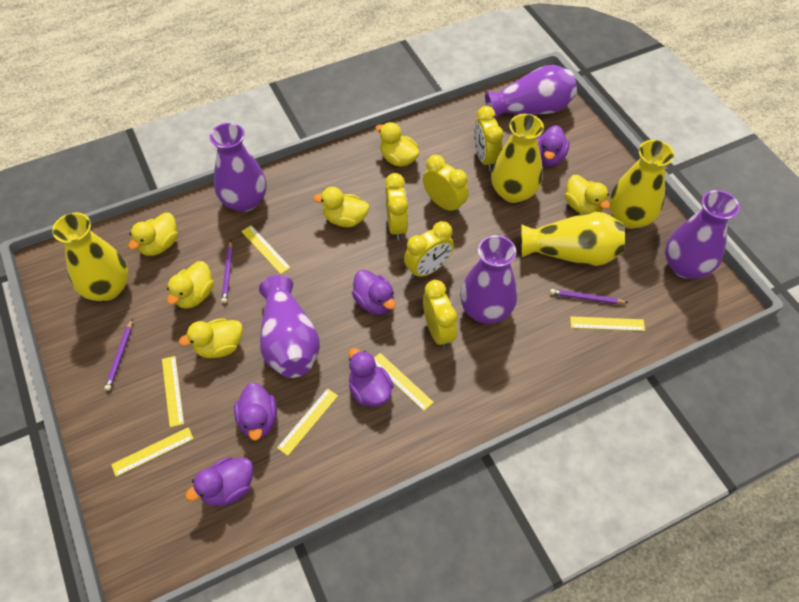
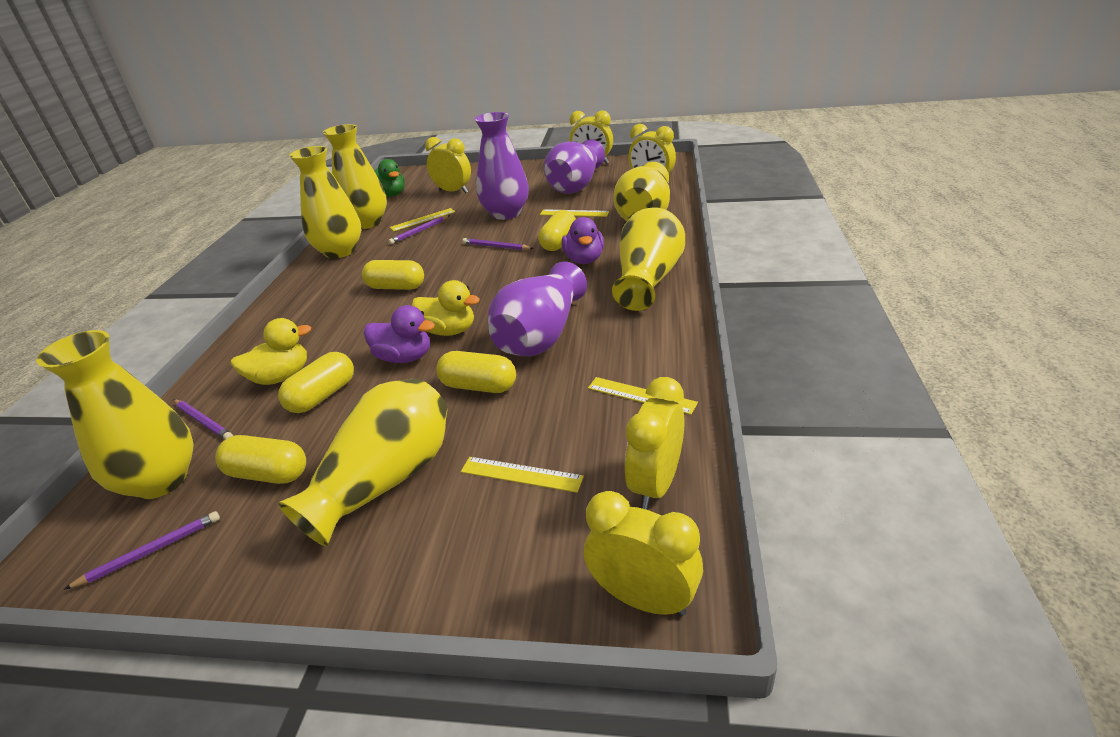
green duck: none = 0 -> [374,159,405,197] = 1
purple duck: [186,457,253,506] [234,382,277,441] [349,348,394,407] [352,270,396,315] [537,125,569,167] = 5 -> [364,305,435,363] [562,217,604,264] = 2
purple pencil: [104,319,132,391] [221,240,233,303] [550,289,628,304] = 3 -> [63,511,220,590] [173,399,233,439] [388,215,450,244] [462,238,534,250] = 4
purple vase: [210,123,266,212] [259,275,320,378] [460,235,517,324] [485,65,577,118] [665,190,740,279] = 5 -> [475,112,529,220] [488,262,587,356] [544,139,605,194] = 3
yellow capsule: none = 0 -> [215,435,306,484] [278,352,354,413] [362,260,424,290] [436,351,516,393] [538,210,576,251] = 5
yellow duck: [128,213,178,256] [167,261,214,309] [179,318,243,358] [313,187,369,227] [375,122,420,167] [565,175,610,214] = 6 -> [230,318,311,385] [412,280,480,336] = 2
yellow ruler: [111,427,194,477] [162,356,184,427] [241,225,291,274] [277,388,338,456] [374,353,434,411] [570,316,645,331] = 6 -> [390,208,455,231] [461,457,584,493] [540,209,609,217] [588,377,698,415] = 4
yellow vase: [52,213,129,301] [491,114,544,203] [521,212,625,266] [609,140,674,229] = 4 -> [36,330,194,499] [278,378,447,546] [289,146,361,258] [323,124,387,229] [612,207,685,311] [613,162,670,221] = 6

